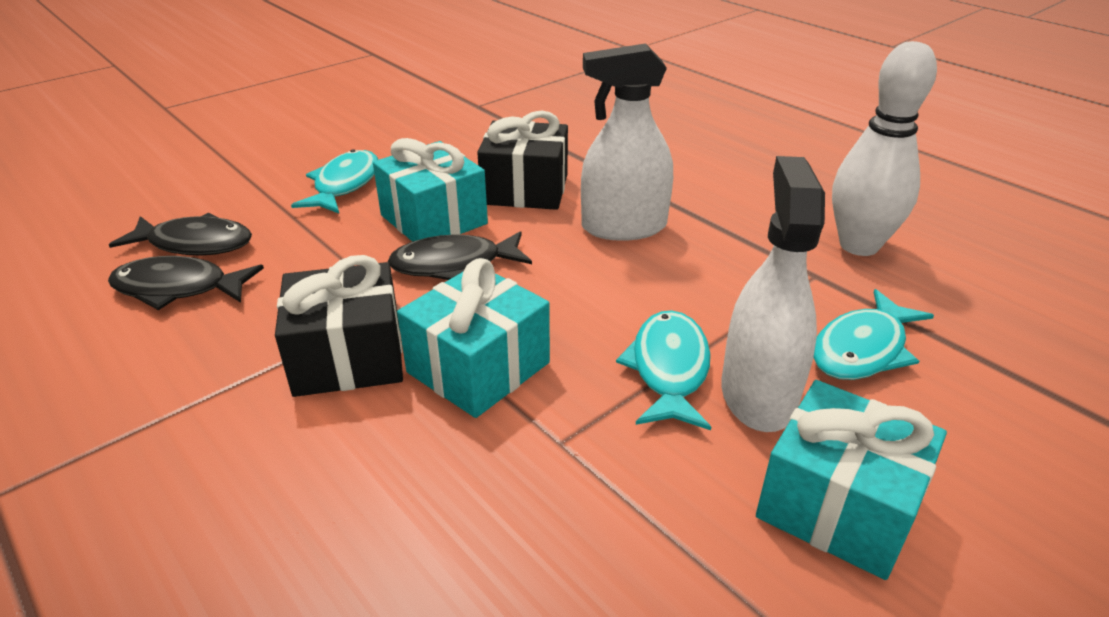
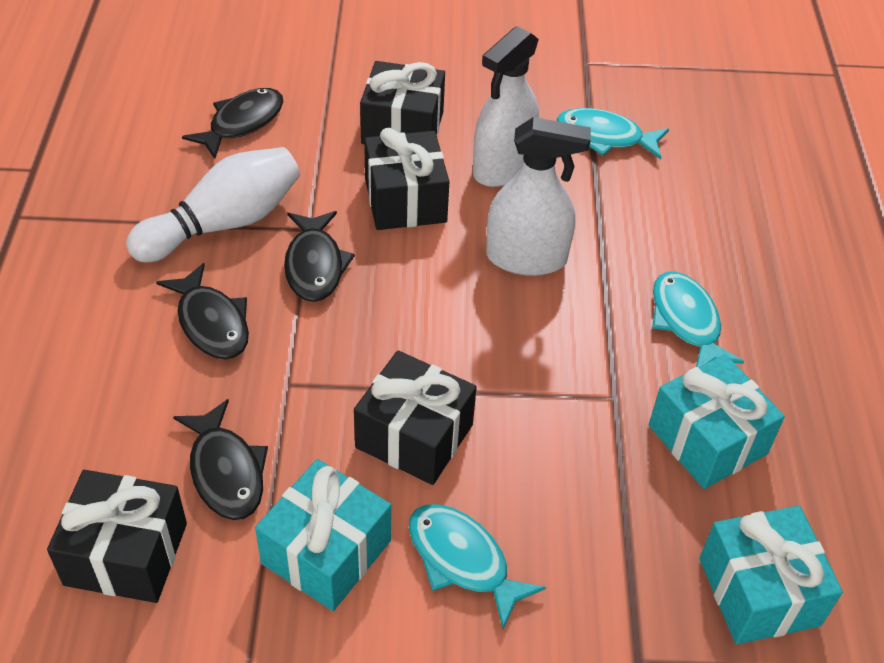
black fish: [108,256,264,310] [109,213,252,256] [388,231,532,280] = 3 -> [156,263,249,360] [173,399,268,520] [182,88,283,159] [284,211,355,302] = 4
black gift: [275,255,403,397] [477,110,568,210] = 2 -> [47,470,187,603] [354,350,477,485] [360,61,445,144] [364,128,450,230] = 4

